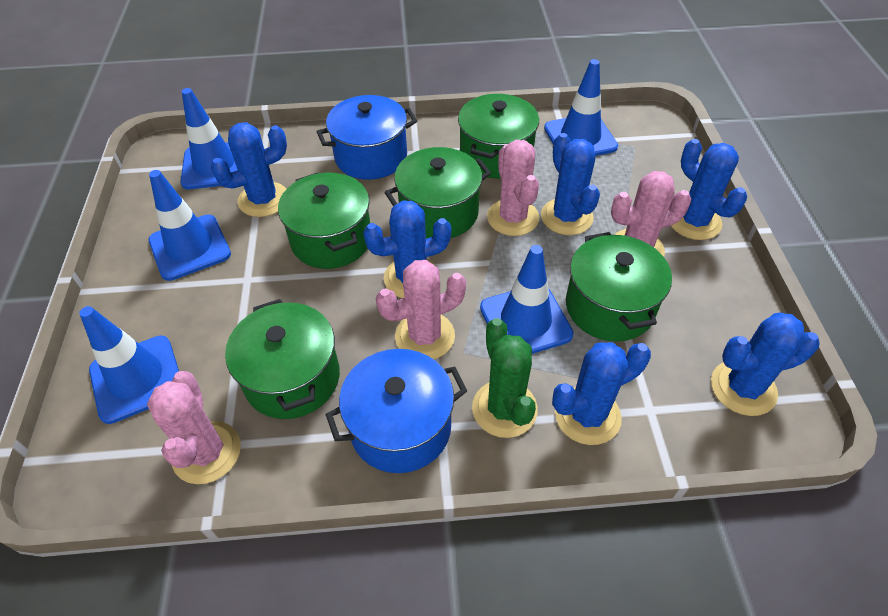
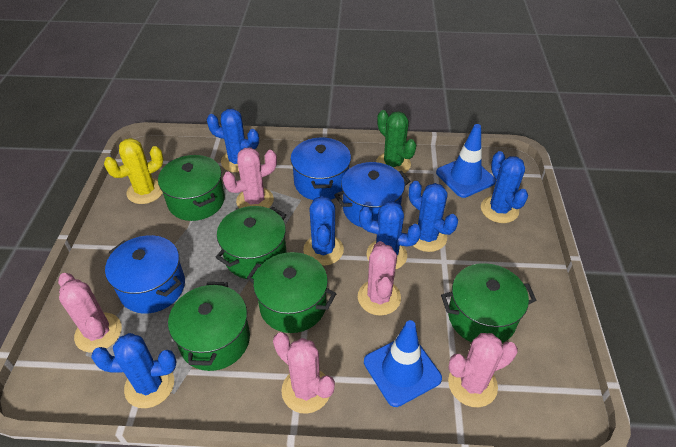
blue pot: [317,95,417,180] [325,349,467,473] = 2 -> [105,235,185,314] [291,137,351,200] [334,162,410,227] = 3
blue traffic cone: [79,306,179,424] [149,170,231,281] [180,88,238,189] [480,245,574,354] [544,59,618,156] = 5 -> [364,320,442,407] [436,124,496,198] = 2
pink cactus: [147,371,241,484] [376,260,466,359] [487,140,539,236] [611,171,691,257] = 4 -> [58,273,122,353] [223,147,277,208] [273,332,335,414] [358,241,401,316] [448,333,518,407] = 5
yellow cactus: none = 0 -> [104,138,163,204] = 1

